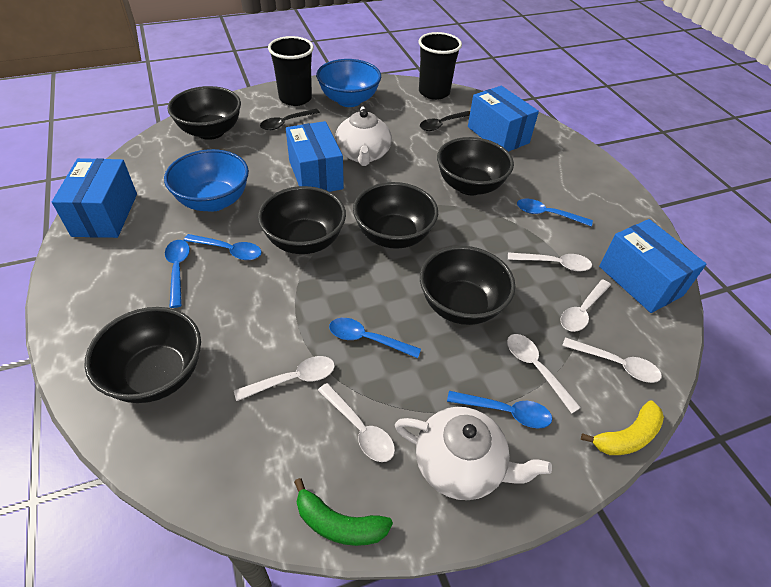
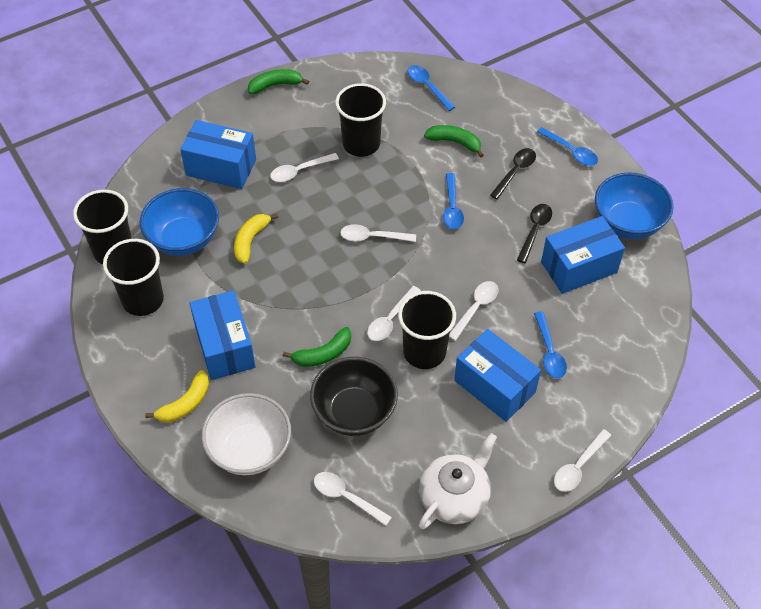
black bowl: [84,307,201,403] [167,86,241,140] [258,186,346,254] [353,182,438,249] [420,246,515,325] [437,137,514,195] = 6 -> [310,357,398,436] = 1
black cup: [268,36,314,106] [419,32,462,100] = 2 -> [73,189,132,264] [103,239,164,316] [335,83,386,157] [398,291,456,369] = 4
blue spoon: [165,240,190,308] [184,234,262,260] [329,318,421,358] [447,391,552,428] [517,199,593,226] = 5 -> [407,65,455,111] [443,173,464,229] [534,311,567,378] [537,127,598,166] = 4
green banana: [294,478,393,546] = 1 -> [248,69,309,94] [283,327,351,367] [424,125,484,158] = 3
white bowl: none = 0 -> [201,393,291,475] = 1
white teapot: [335,106,392,166] [395,407,552,500] = 2 -> [419,433,497,529] = 1
yellow banana: [581,401,664,455] = 1 -> [145,370,209,423] [234,213,278,264] = 2

